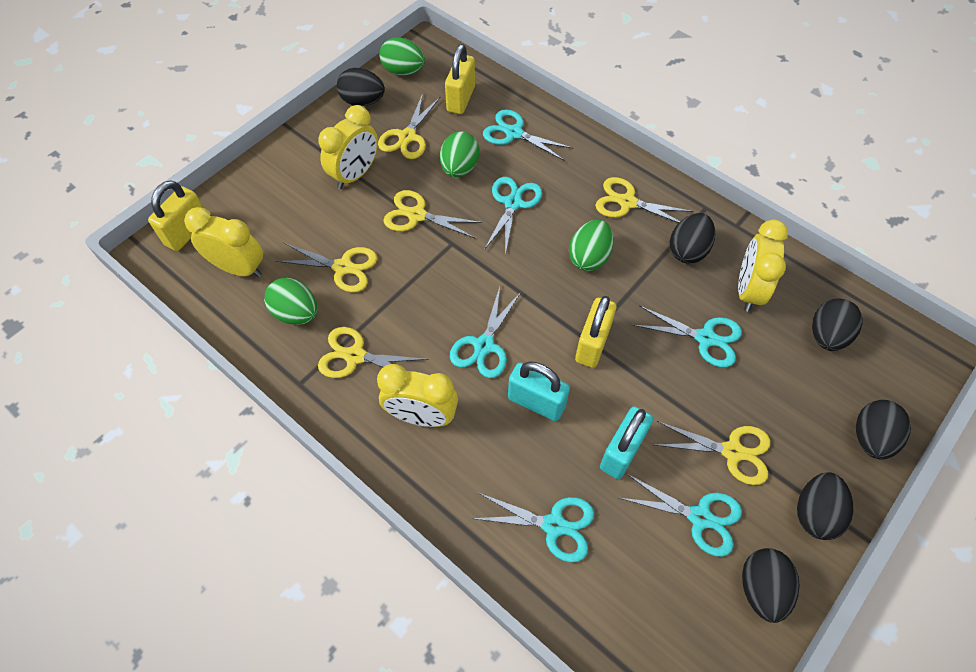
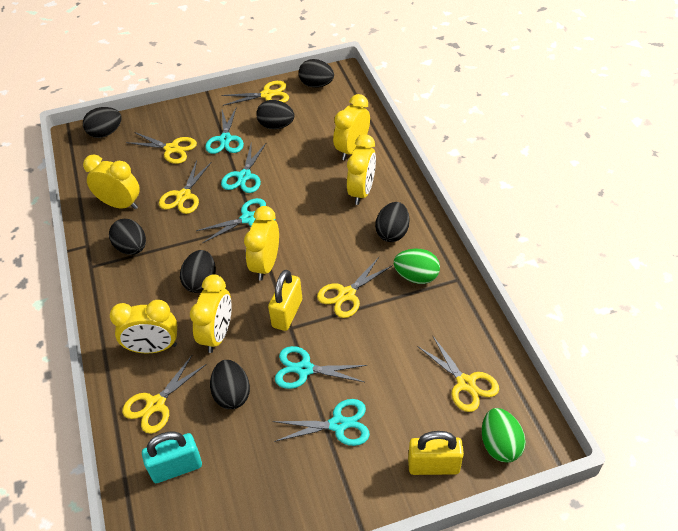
black egg: [337,68,385,106] [670,213,715,264] [742,548,800,623] [797,472,854,540] [812,298,863,351] [856,400,911,460] = 6 -> [83,107,122,138] [109,219,146,255] [180,250,216,293] [210,360,250,409] [256,100,294,129] [299,59,334,88] [375,202,409,242] = 7
green egg: [264,278,318,325] [379,37,425,75] [440,131,480,177] [569,220,613,271] = 4 -> [394,249,440,284] [482,408,526,463] = 2
turquoise padlock: [508,361,570,421] [600,406,653,479] = 2 -> [142,432,202,483] = 1
turquoise scissors: [450,287,521,378] [471,493,594,562] [483,109,573,161] [484,177,542,255] [620,474,742,557] [633,306,742,367] = 6 -> [196,198,275,243] [205,107,244,154] [221,141,266,193] [273,399,370,446] [275,346,367,389] = 5
yellow clock: [184,207,263,277] [319,105,378,189] [377,364,458,427] [738,219,788,312] = 4 -> [83,154,140,209] [110,300,177,353] [190,275,232,353] [244,206,279,281] [333,94,370,160] [347,134,376,205] = 6
yellow padlock: [148,180,203,251] [445,44,475,114] [575,296,616,368] = 3 -> [268,270,302,331] [408,431,464,475] = 2

